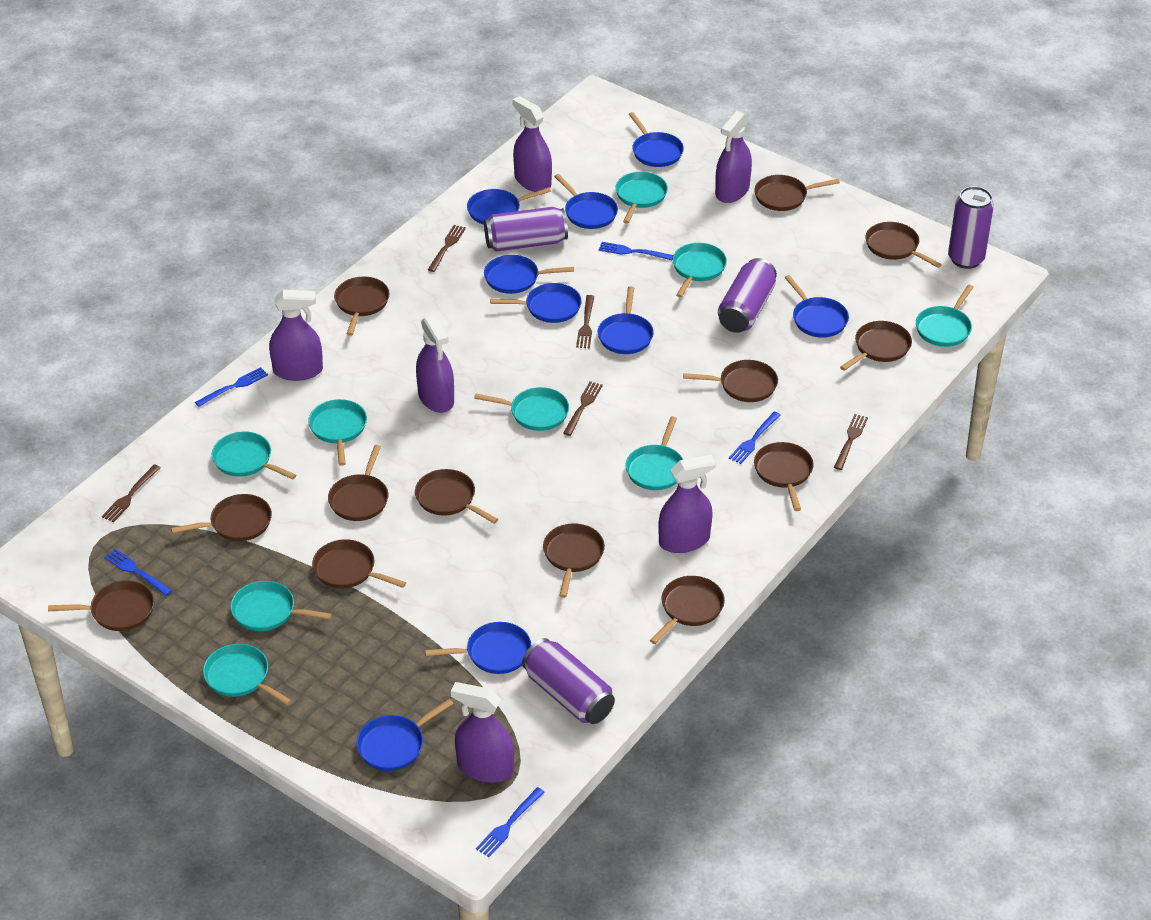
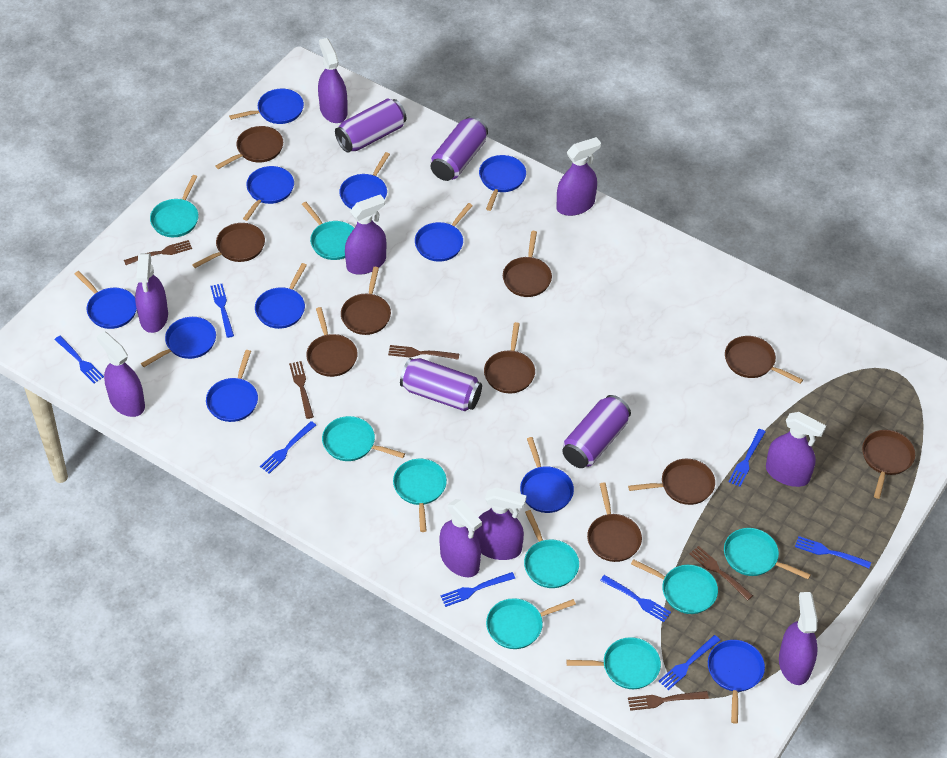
blue fork: [104,549,172,596] [195,367,268,407] [476,787,545,857] [599,242,673,260] [729,411,781,464] = 5 -> [54,336,104,383] [211,284,234,338] [260,421,316,474] [440,572,515,607] [600,575,671,622] [659,635,720,690] [728,429,765,487] [795,536,871,568] = 8
blue pan: [356,699,454,771] [425,622,531,674] [467,187,551,225] [484,255,574,294] [490,283,582,323] [554,174,618,229] [598,286,654,354] [629,112,684,167] [784,275,849,338] = 9 -> [75,271,137,329] [141,317,216,367] [206,350,258,422] [229,89,304,124] [243,166,294,221] [255,263,307,329] [339,152,390,209] [415,203,473,262] [479,155,526,211] [520,437,574,513] [708,640,765,724] = 11
brown pan: [48,581,154,631] [171,494,272,541] [312,539,406,589] [328,445,388,521] [334,277,390,336] [415,469,498,524] [543,523,605,598] [650,576,725,644] [683,360,778,402] [754,175,840,211] [754,442,814,511] [840,321,912,371] [865,222,942,268] = 13 -> [192,223,265,268] [216,126,283,169] [306,307,358,377] [341,267,391,335] [484,322,535,393] [503,231,552,297] [587,483,642,562] [628,459,715,505] [725,336,803,384] [862,430,915,499] = 10
purple spray bottle: [269,290,323,381] [416,315,454,413] [451,682,514,783] [512,96,552,192] [658,455,716,553] [715,111,752,203] = 6 -> [97,331,145,417] [135,253,168,333] [318,38,348,123] [345,194,386,275] [440,499,482,577] [474,487,526,560] [557,137,601,216] [766,412,826,487] [779,592,818,685] = 9

